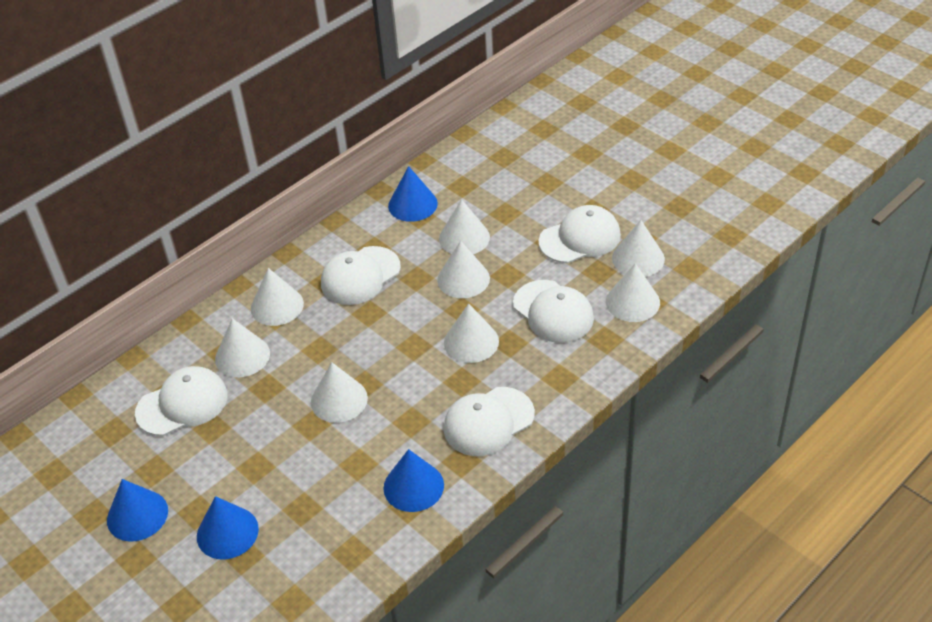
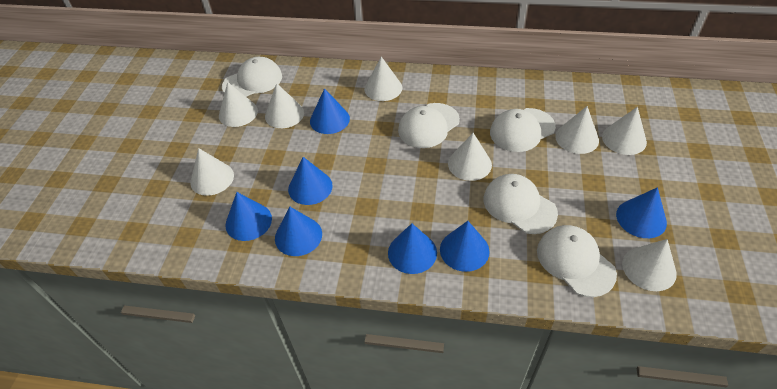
blue cone: [107,479,168,541] [197,496,259,559] [383,449,444,512] [388,166,438,222] = 4 -> [225,192,272,241] [275,207,322,256] [288,157,333,205] [310,88,350,134] [388,223,437,274] [440,221,490,272] [616,187,667,238] = 7

